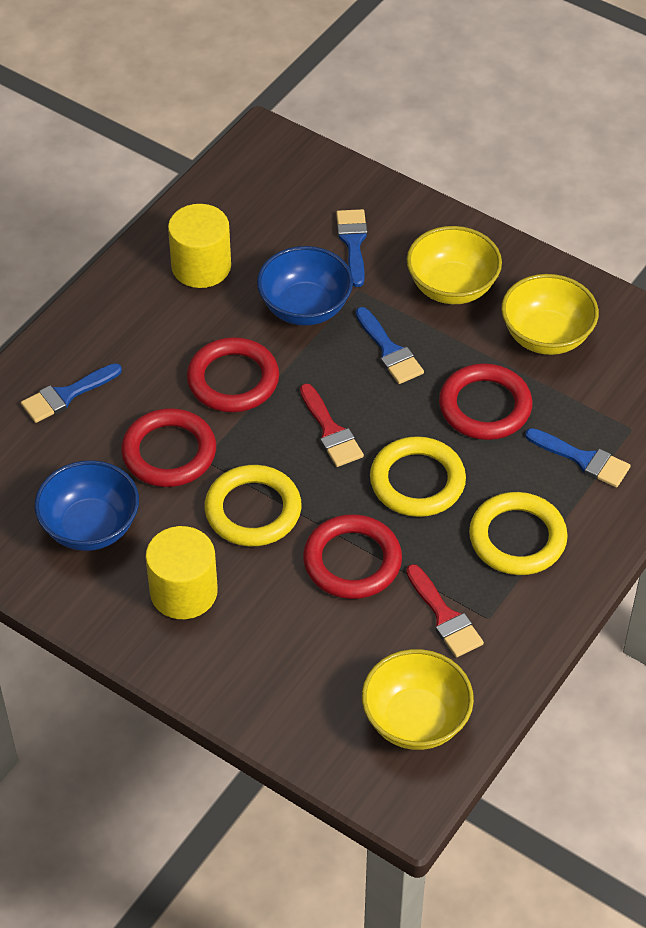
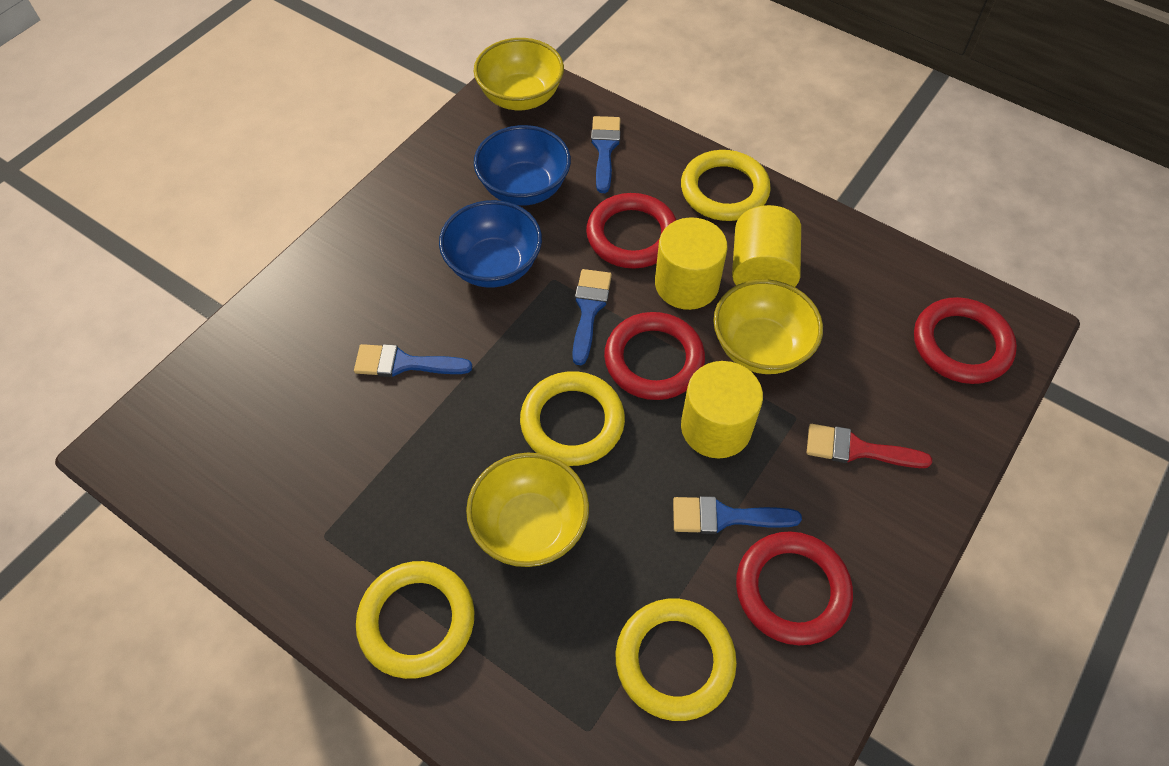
red brush: [300,384,364,467] [406,564,484,657] = 2 -> [807,424,932,468] = 1
yellow cylinder: [145,526,218,619] [168,204,231,288] = 2 -> [655,217,728,310] [681,361,763,458] [732,205,801,287] = 3
yellow ring: [205,465,301,546] [370,436,466,517] [469,492,568,575] = 3 -> [356,561,475,679] [520,371,625,466] [616,599,737,721] [681,150,771,221] = 4

